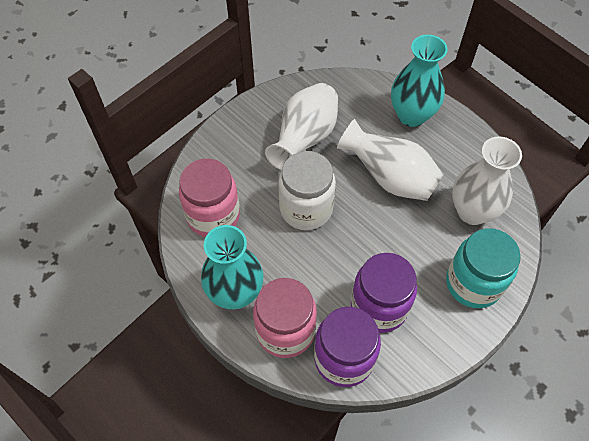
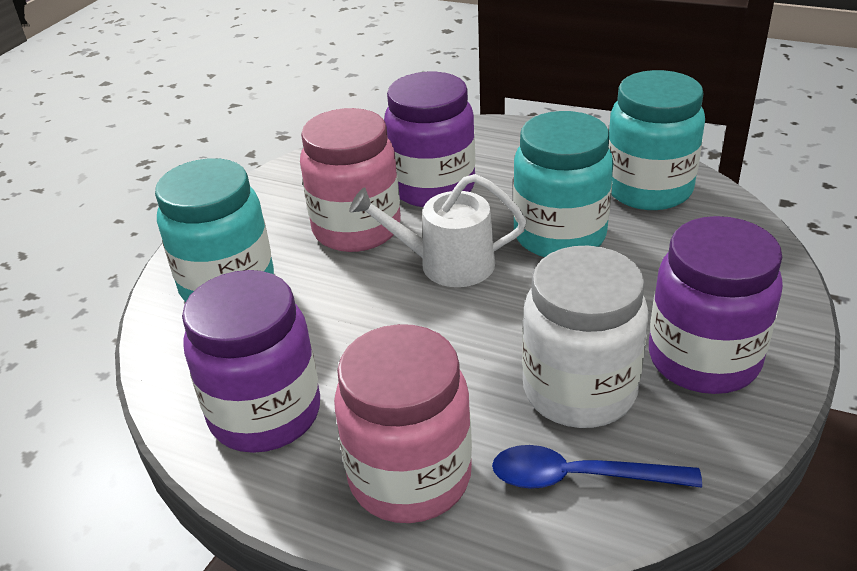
blue spoon: none = 0 -> [492,445,702,489] = 1
purple jar: [314,307,381,387] [351,253,417,333] = 2 -> [182,270,320,453] [384,72,475,207] [649,216,783,394] = 3
turquoise jar: [446,228,521,308] = 1 -> [155,158,274,302] [513,111,613,257] [609,70,705,210] = 3
turquoise vase: [201,225,264,309] [391,35,447,127] = 2 -> none = 0
white vase: [265,83,338,170] [337,119,444,201] [452,136,522,225] = 3 -> none = 0
white watering can: none = 0 -> [349,174,527,287] = 1

